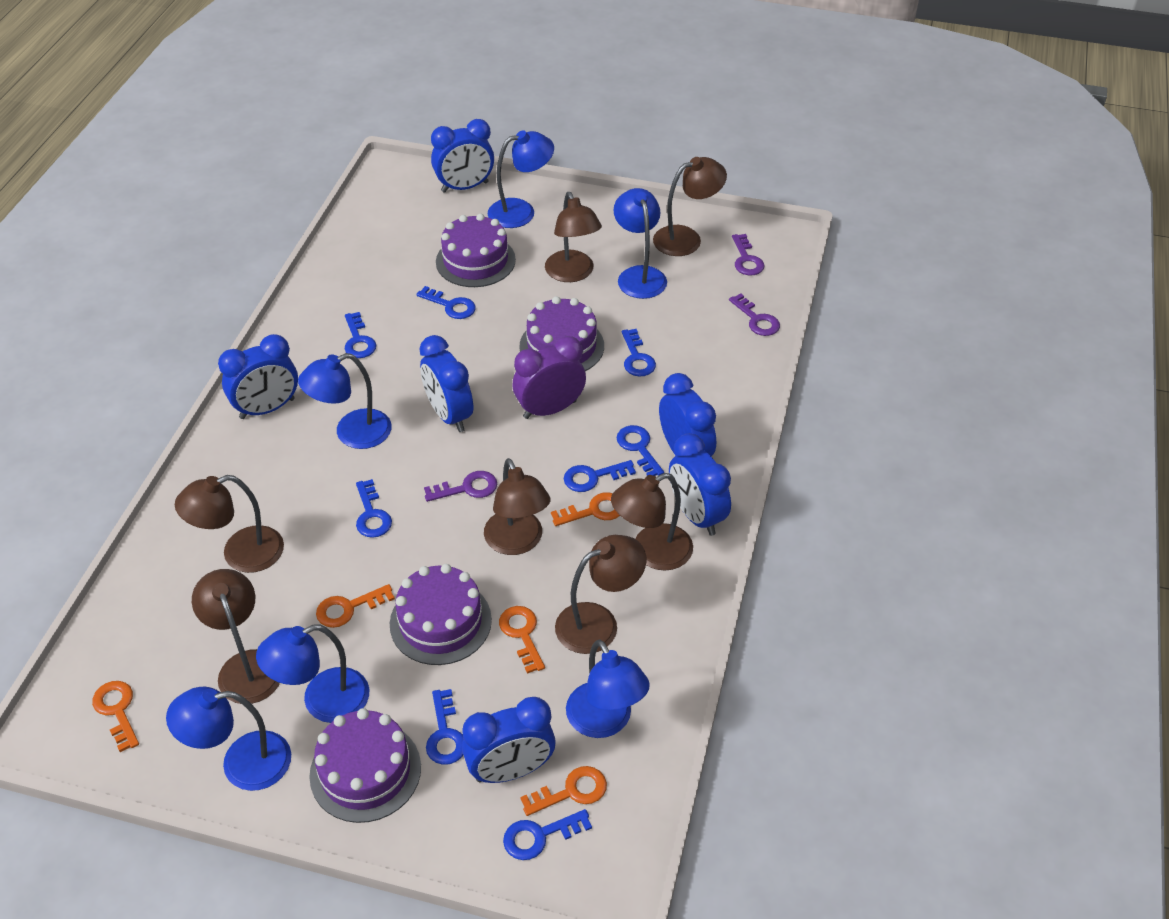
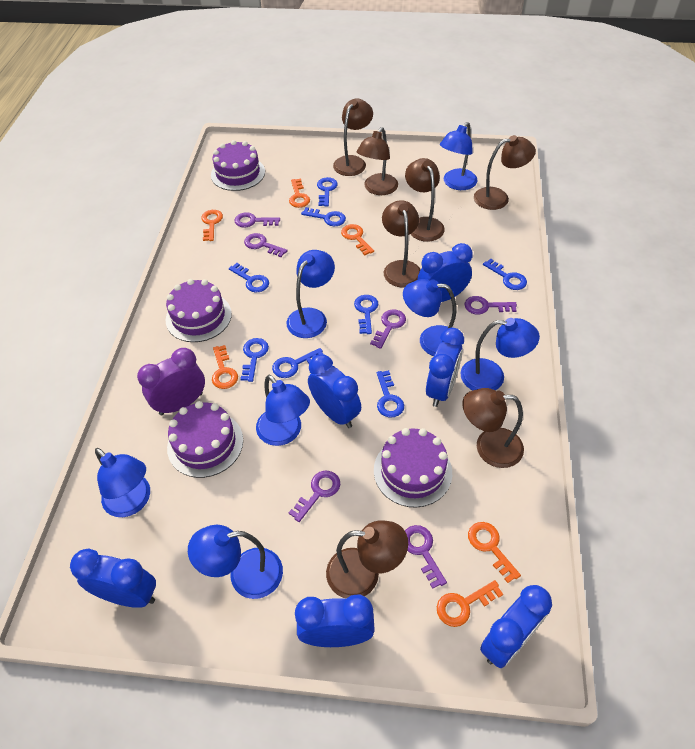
blue lamp: [166,687,291,791] [256,624,369,723] [298,353,392,449] [488,130,554,228] [566,639,650,738] [613,188,667,299] = 6 -> [95,448,150,517] [188,525,283,599] [256,375,310,446] [286,250,335,338] [403,279,457,356] [440,122,477,190] [460,318,540,390] = 7
orange key: [92,681,139,752] [316,584,395,628] [499,606,545,674] [520,766,607,816] [551,492,620,526] = 5 -> [201,210,223,241] [212,345,238,389] [289,179,310,208] [341,224,374,255] [437,580,503,627] [468,522,521,583] = 6
purple key: [424,471,497,502] [729,293,780,336] [732,234,764,275] = 3 -> [235,212,280,227] [244,233,288,257] [289,471,340,522] [370,309,406,349] [405,525,447,589] [465,296,517,315] = 6

